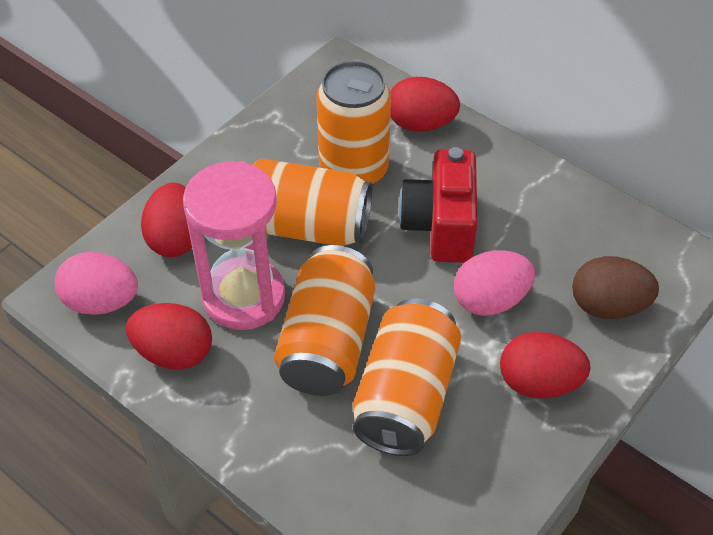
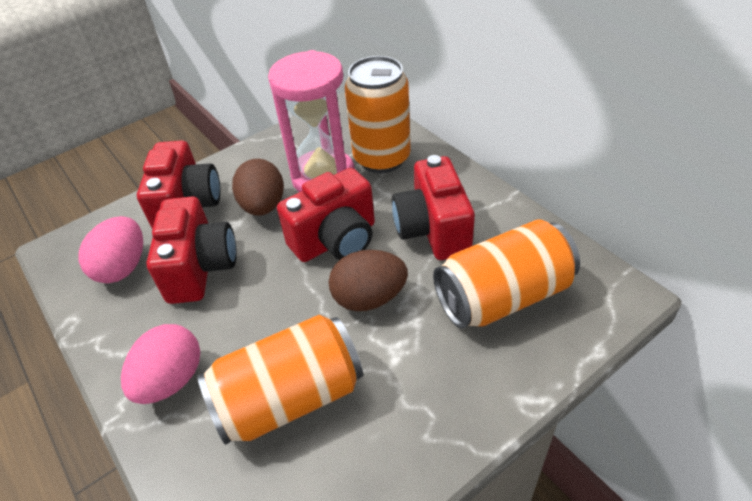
brown egg: [572,256,659,319] = 1 -> [232,159,284,216] [329,250,408,311] = 2
orange can: [252,158,372,246] [274,245,375,396] [316,60,391,185] [353,298,461,456] = 4 -> [197,315,363,445] [345,56,411,173] [433,219,580,329] = 3
red camera: [399,147,478,263] = 1 -> [137,141,221,230] [146,196,237,304] [277,168,375,262] [392,155,475,260] = 4
red egg: [126,303,212,370] [141,183,192,257] [390,77,460,132] [500,332,591,399] = 4 -> none = 0

